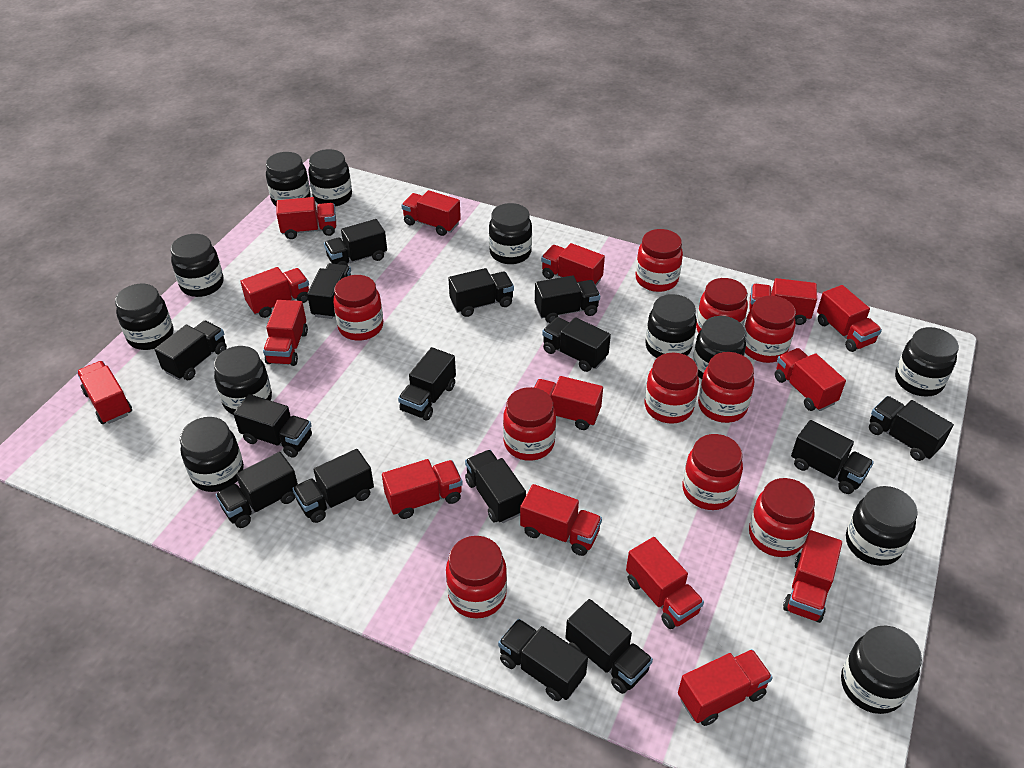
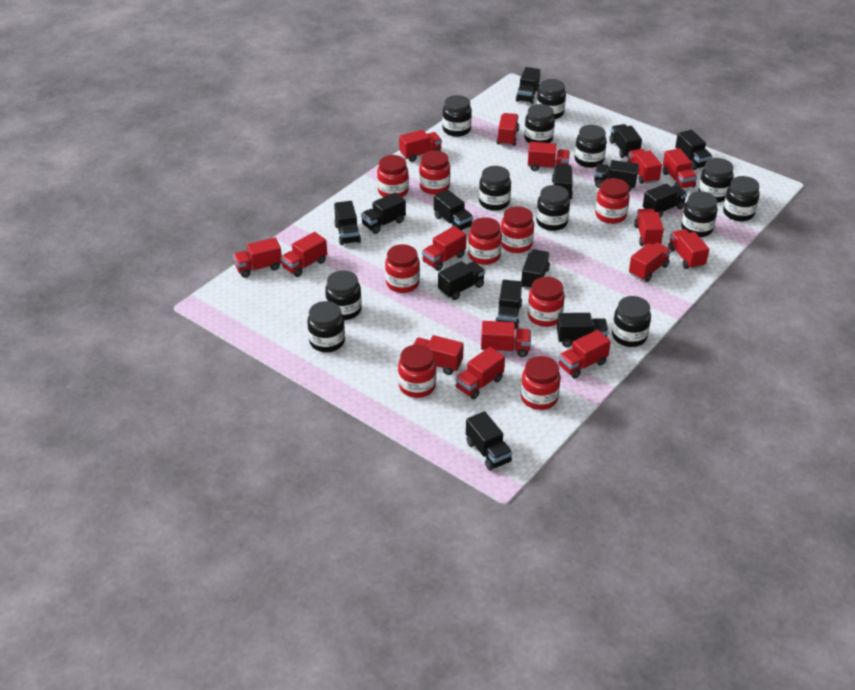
black truck: [155,321,227,380] [216,452,298,528] [233,394,312,458] [292,449,374,523] [307,263,351,319] [324,219,387,265] [398,347,456,421] [448,268,514,317] [465,450,526,523] [498,619,588,701] [535,275,600,323] [542,317,611,372] [565,599,653,694] [791,420,874,494] [869,396,954,461] = 15 -> [334,201,361,245] [361,192,406,234] [434,189,473,231] [438,261,485,300] [466,411,512,471] [495,280,522,329] [516,67,540,104] [521,249,550,290] [552,164,573,200] [557,313,608,347] [594,160,639,192] [609,124,642,158] [643,183,687,218] [675,130,712,170] = 14
red jar: [333,275,383,341] [446,536,507,619] [503,387,556,461] [636,229,683,292] [645,353,699,424] [682,434,743,510] [696,278,748,333] [698,352,754,423] [744,295,796,363] [749,478,815,557] = 10 -> [377,155,409,197] [385,244,420,293] [398,345,436,398] [419,150,450,195] [468,217,502,265] [501,206,534,253] [521,356,561,410] [528,277,565,327] [595,178,630,224] = 9

